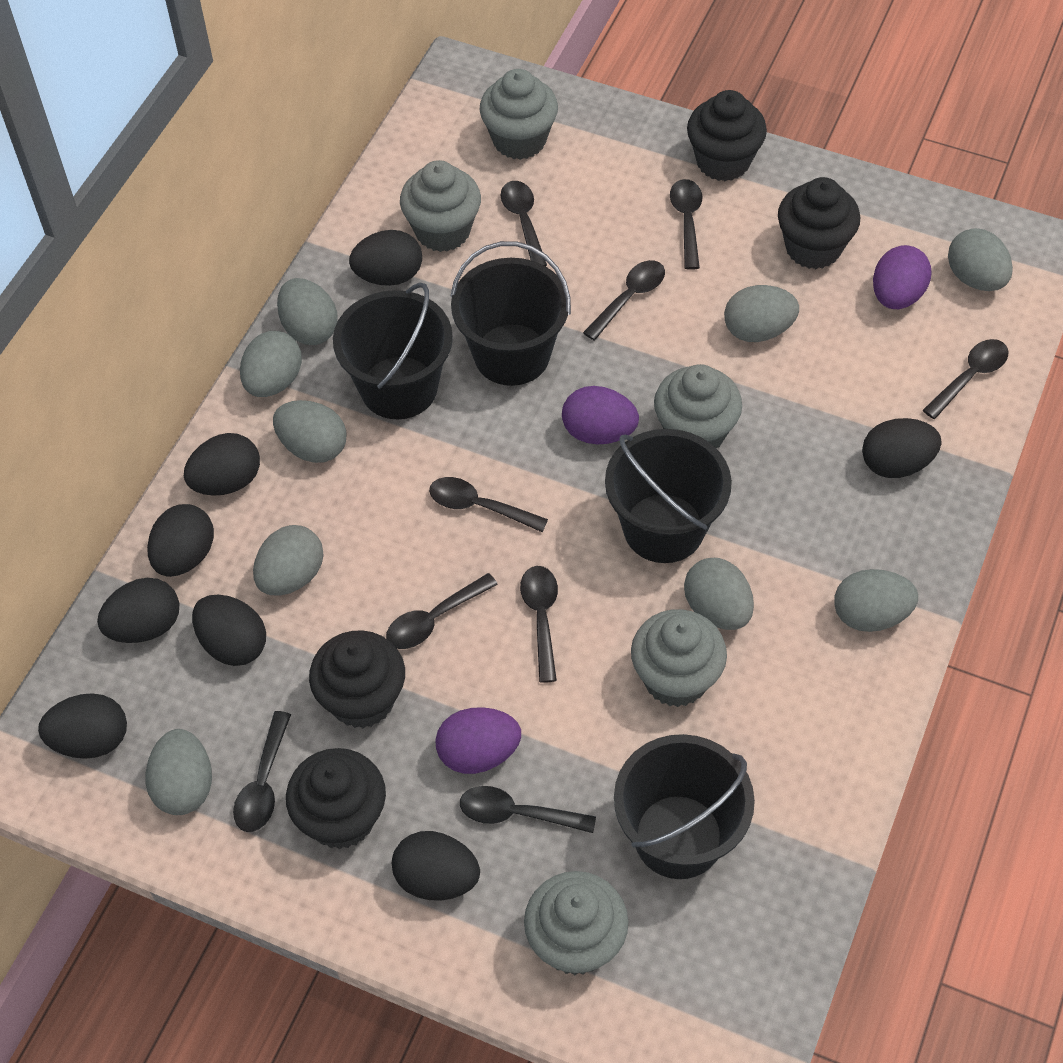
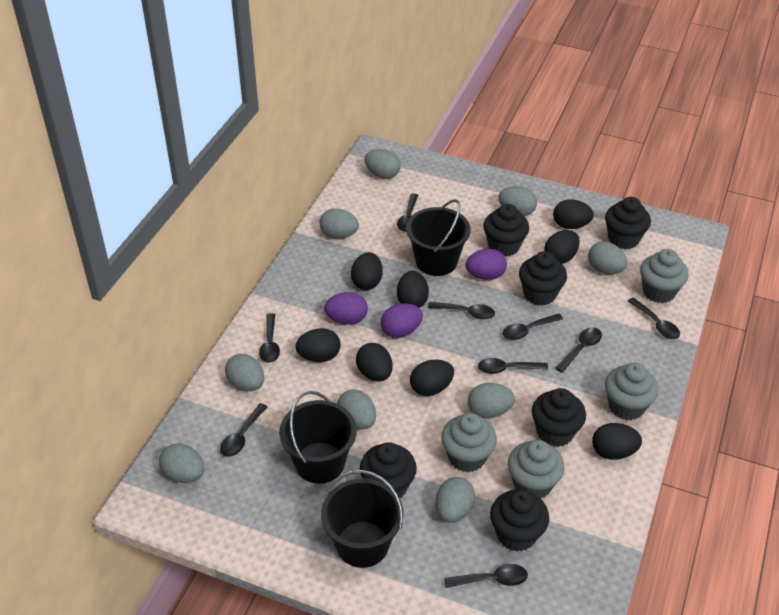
black bucket: [333,283,453,419] [450,241,571,386] [605,429,732,563] [614,734,755,879] = 4 -> [279,391,357,484] [321,470,404,568] [406,199,470,276] = 3
black cupcake: [286,748,386,849] [309,630,405,728] [687,90,767,181] [778,177,860,269] = 4 -> [360,442,417,498] [483,204,529,257] [490,490,549,552] [519,251,567,306] [532,388,586,447] [605,197,651,249] = 6
grey cupcake: [400,160,481,252] [480,69,558,160] [524,871,629,976] [631,609,727,707] [654,364,742,448] = 5 -> [441,413,497,472] [508,440,565,499] [605,362,659,420] [640,249,689,303] = 4

